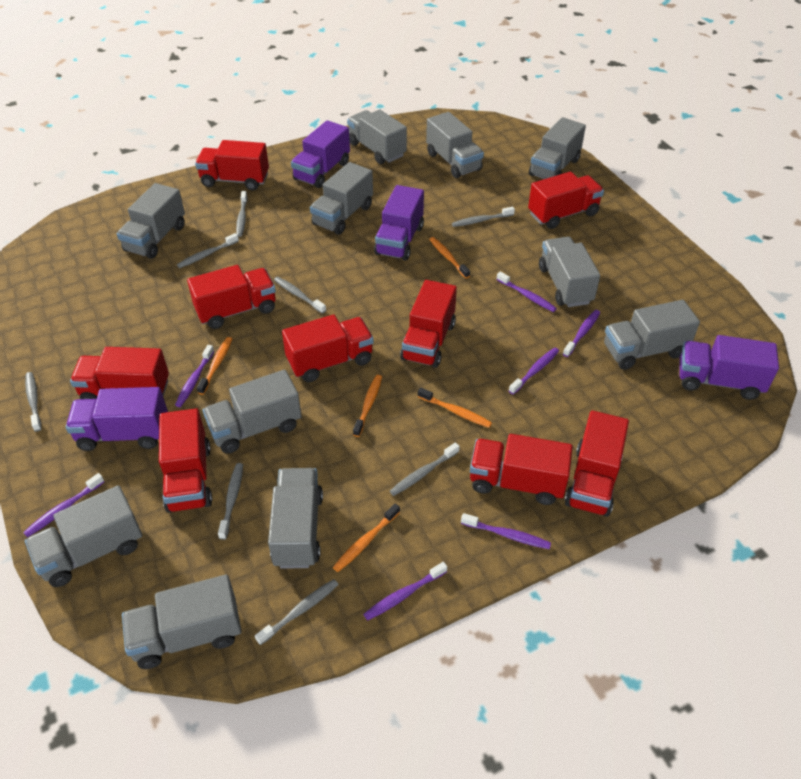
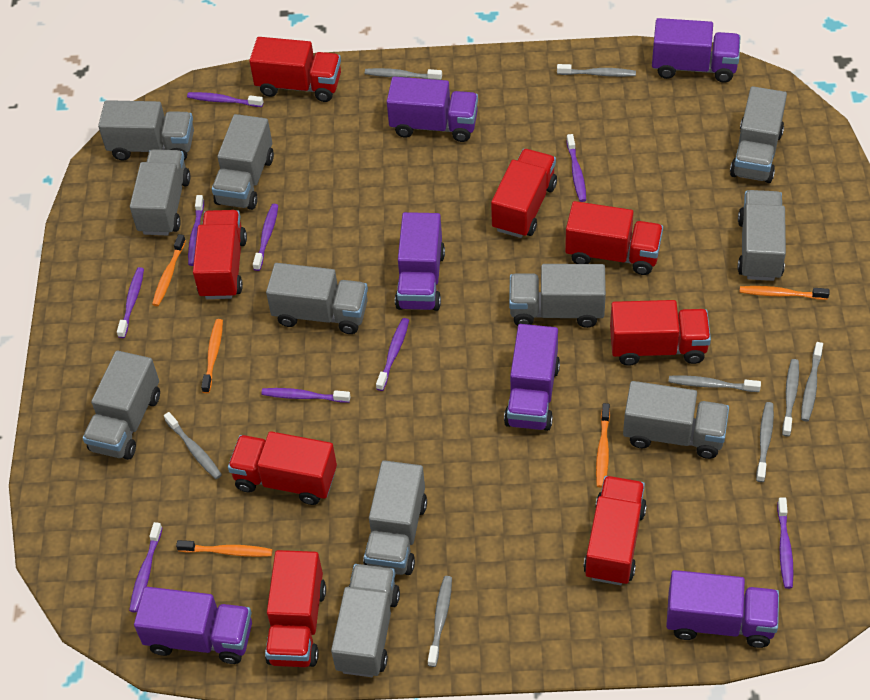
purple toothbrush: [23,473,104,537] [175,345,214,407] [363,562,447,620] [461,513,551,549] [496,271,557,312] [509,347,559,394] [563,310,600,357] = 7 -> [117,267,144,338] [129,522,162,613] [187,92,264,107] [188,195,204,266] [253,204,278,271] [261,388,351,403] [376,318,409,391] [566,134,586,202] [777,498,794,589] = 9
purple truck: [66,387,168,451] [291,120,350,188] [374,185,424,261] [679,335,779,400] = 4 -> [134,587,252,664] [387,77,478,142] [395,212,445,311] [504,324,560,431] [652,18,741,83] [666,570,779,648] = 6
red truck: [70,347,169,399] [159,408,212,513] [187,265,276,329] [195,140,269,190] [282,314,374,382] [400,280,457,368] [470,434,573,505] [528,172,604,229] [565,411,629,517] = 9 -> [193,210,247,299] [228,431,337,505] [249,37,341,102] [265,550,326,667] [491,149,557,238] [565,201,663,275] [583,476,647,585] [610,300,711,366] = 8

